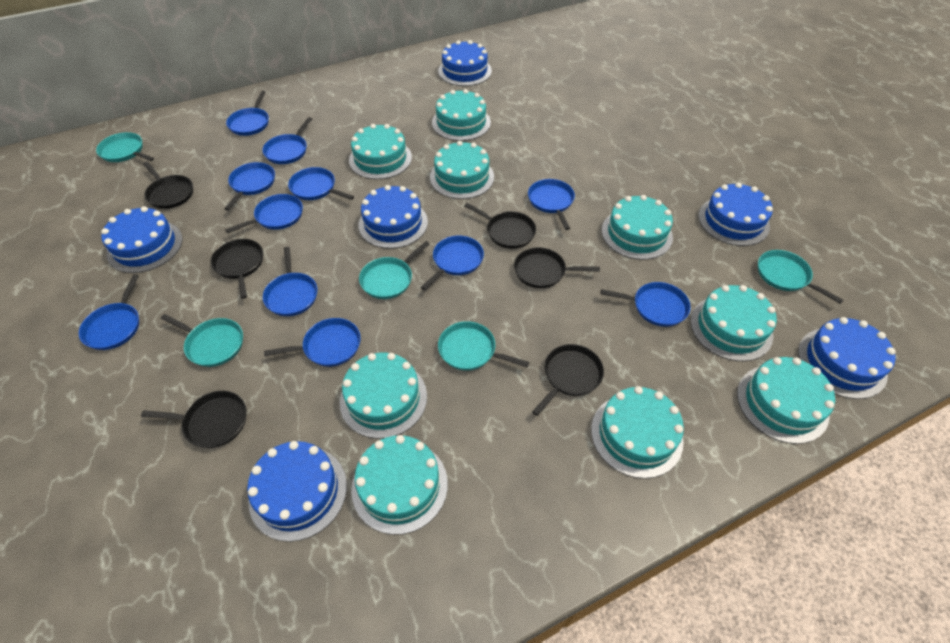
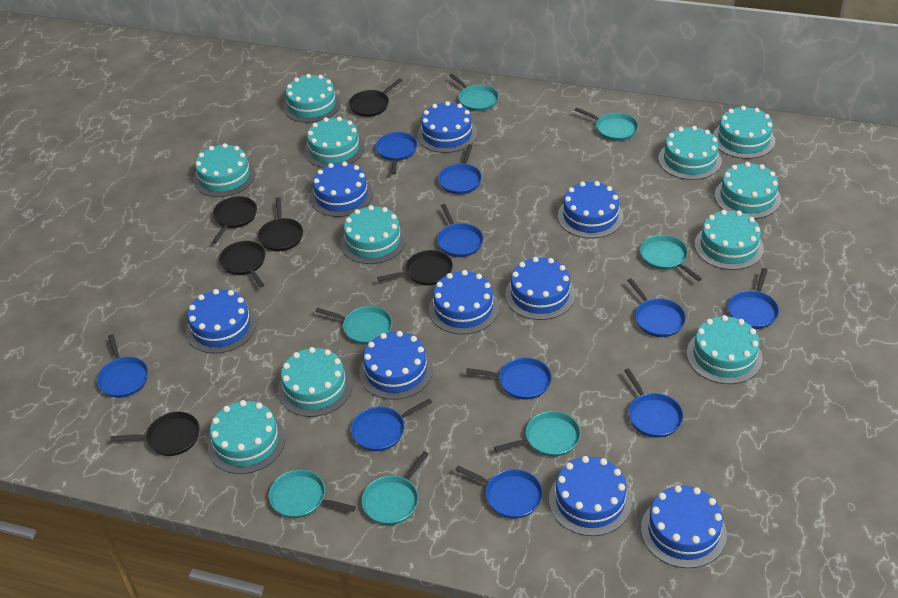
blue cake: [101,206,182,273] [247,441,347,542] [358,185,428,249] [438,40,492,86] [698,182,773,246] [798,317,896,399] = 6 -> [186,289,257,354] [310,161,373,217] [359,331,433,400] [417,101,477,153] [429,270,499,334] [505,257,575,320] [549,456,632,536] [558,181,623,238] [641,485,727,568] = 9
blue pan: [79,274,139,350] [224,162,275,211] [225,194,303,234] [226,91,269,136] [262,117,312,164] [263,247,317,316] [264,318,361,367] [288,167,354,200] [421,236,484,290] [528,179,575,230] [600,282,691,327] = 11 -> [97,334,148,398] [351,398,432,451] [375,132,418,174] [437,204,483,257] [438,144,482,194] [455,466,543,518] [466,357,552,400] [624,368,683,438] [627,278,686,337] [728,268,779,329] = 10
turquoise cake: [340,353,427,439] [349,124,412,179] [351,435,448,535] [430,141,494,199] [432,89,491,141] [591,386,684,479] [602,195,673,260] [691,285,777,361] [737,357,835,444] = 9 -> [194,143,255,197] [208,400,285,474] [278,347,352,417] [283,74,341,123] [304,117,365,168] [341,205,406,264] [658,126,722,180] [687,315,763,384] [695,210,764,270] [713,106,775,159] [715,162,781,219] = 11
turquoise pan: [96,132,154,162] [161,314,243,367] [359,241,430,299] [438,321,529,371] [758,250,844,304] = 5 -> [269,470,356,518] [315,306,392,345] [362,451,429,525] [449,73,499,111] [494,411,581,457] [575,107,638,141] [640,235,702,281] = 7

